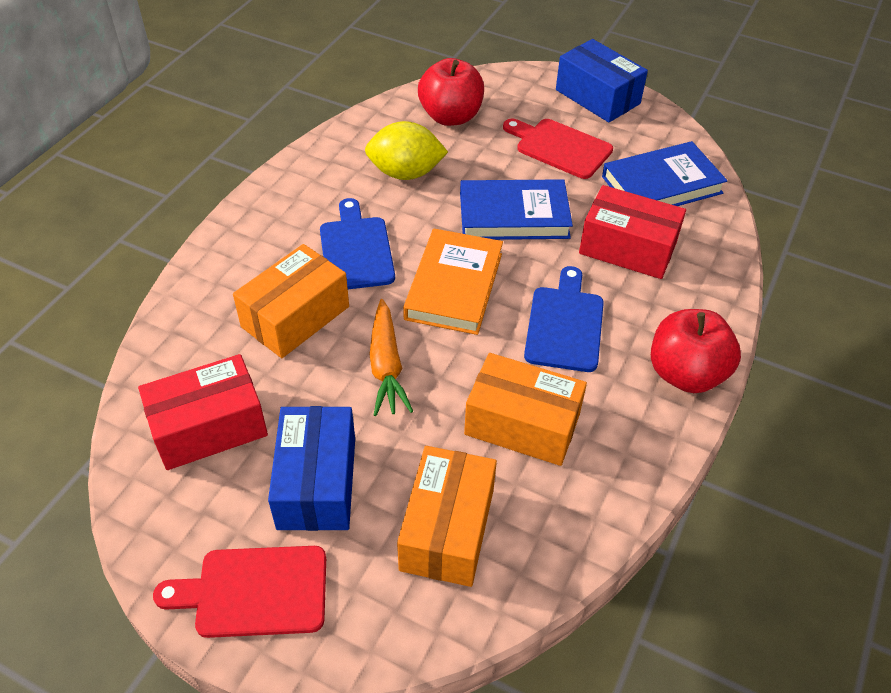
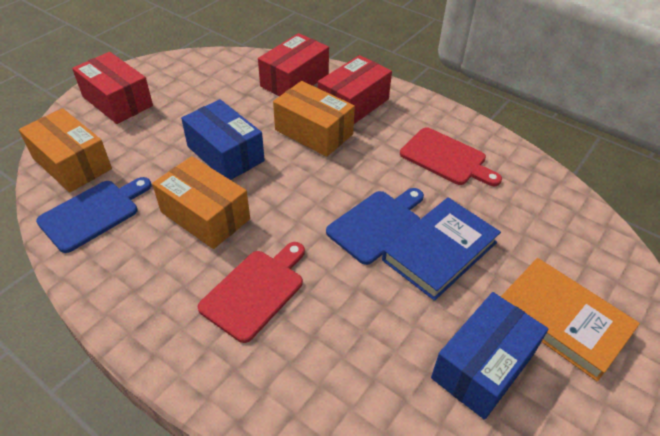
blue book: [460,179,573,240] [602,141,727,206] = 2 -> [382,198,501,301] = 1
orange carrot: [369,299,413,416] = 1 -> none = 0
red apple: [418,58,484,126] [651,309,741,393] = 2 -> none = 0
red box: [138,354,268,470] [579,185,686,279] = 2 -> [72,52,153,124] [258,33,329,96] [318,55,392,124] = 3
yellow lemon: [365,121,448,180] = 1 -> none = 0

